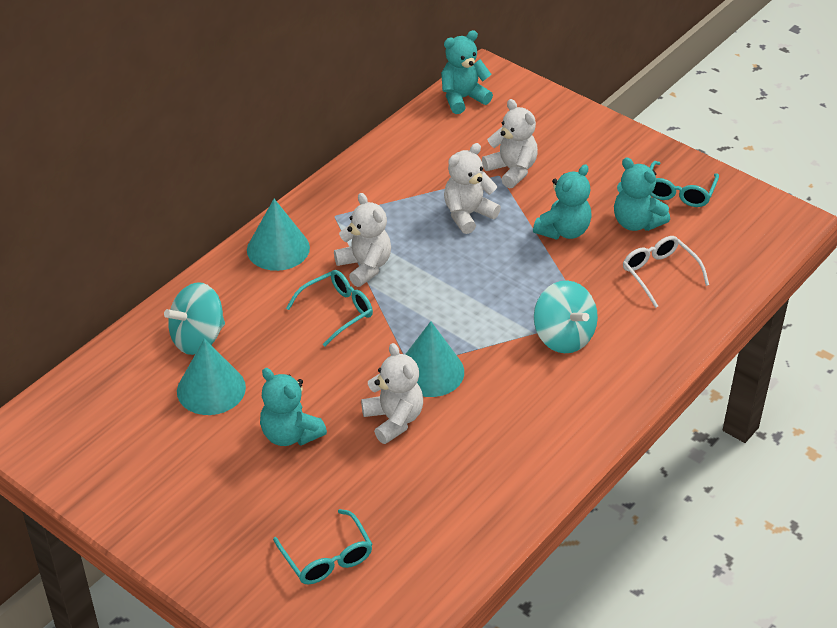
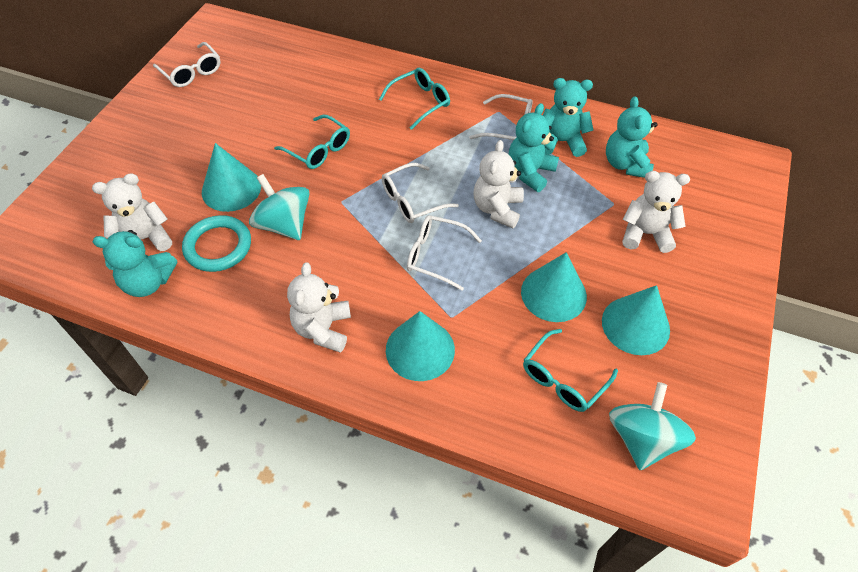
turquoise cone: [177,339,246,415] [247,199,310,271] [405,321,464,397] = 3 -> [202,143,261,212] [386,311,455,381] [521,252,587,322] [602,285,670,355] = 4
turquoise ring: none = 0 -> [182,215,251,272] = 1
white glasses: [623,236,709,308] = 1 -> [153,42,221,87] [382,163,459,223] [407,215,482,291] [469,94,533,140] = 4

